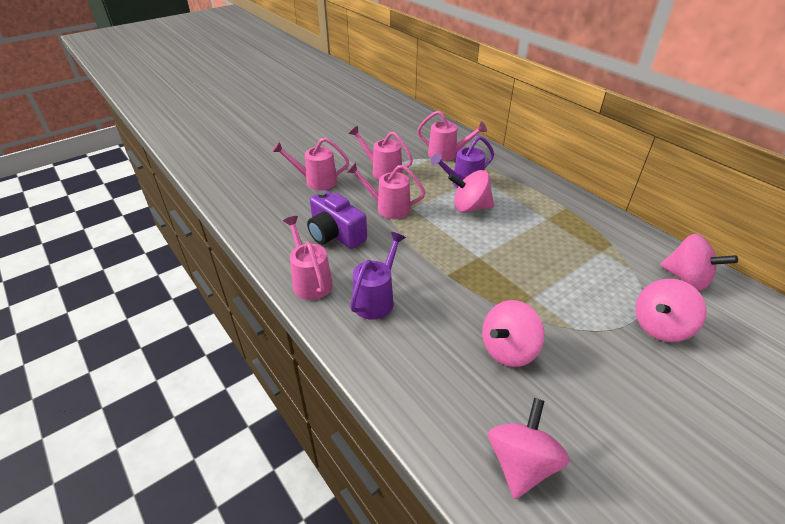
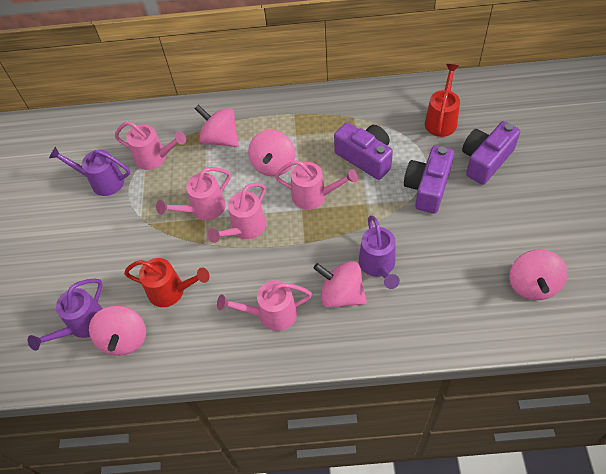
purple camera: [307,190,367,249] = 1 -> [334,122,393,180] [404,145,454,214] [462,121,521,185] = 3
purple watering can: [350,232,406,320] [431,136,494,188] = 2 -> [28,278,103,351] [49,146,130,196] [359,215,400,289] = 3
red watering can: none = 0 -> [124,258,210,307] [425,64,460,137] = 2

